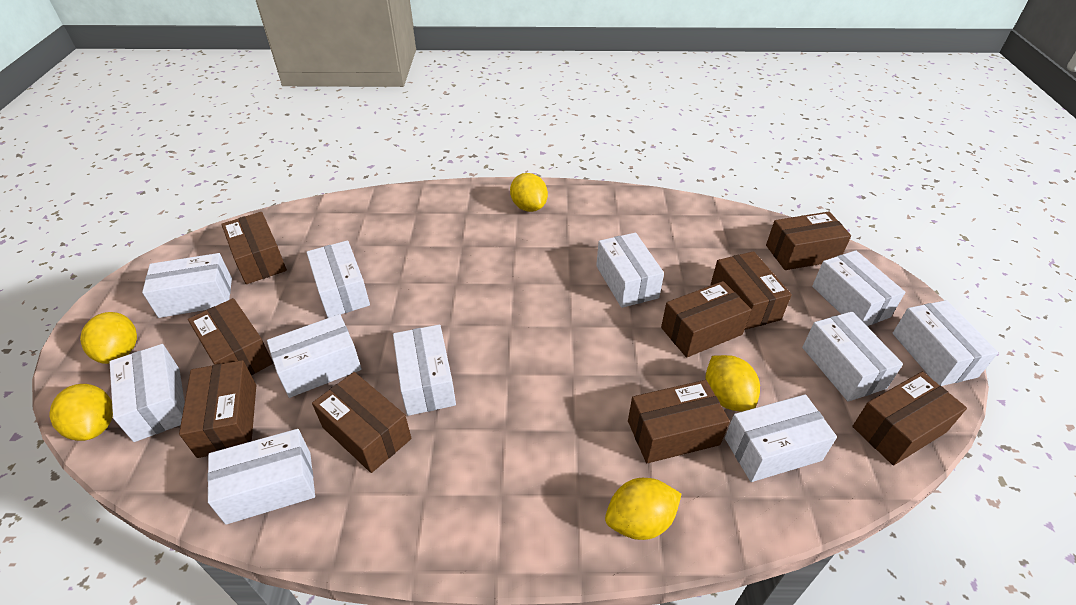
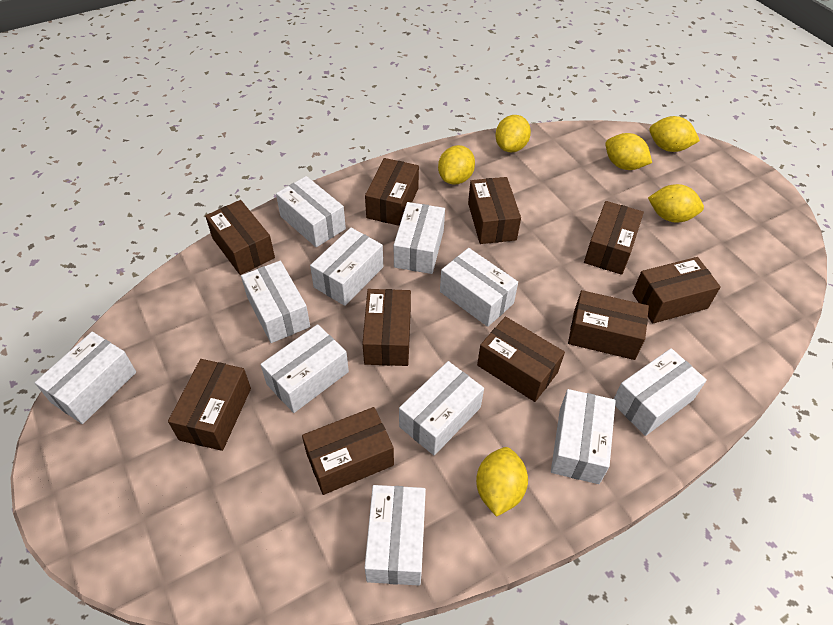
brown box: [179,360,256,458] [188,298,273,375] [221,212,287,284] [312,372,412,473] [628,380,730,463] [661,281,751,358] [710,251,792,330] [766,212,851,270] [852,372,967,465] = 9 -> [168,359,251,451] [205,200,275,275] [302,407,394,495] [362,289,411,366] [365,158,419,226] [468,177,521,244] [477,317,565,402] [568,290,649,360] [584,201,644,275] [632,257,721,324] = 10
yellow lemon: [49,384,113,441] [80,312,137,364] [510,173,548,212] [605,478,681,540] [705,355,760,412] = 5 -> [438,145,475,185] [476,447,528,517] [495,115,531,152] [605,133,652,170] [648,184,704,223] [650,116,700,152] = 6

